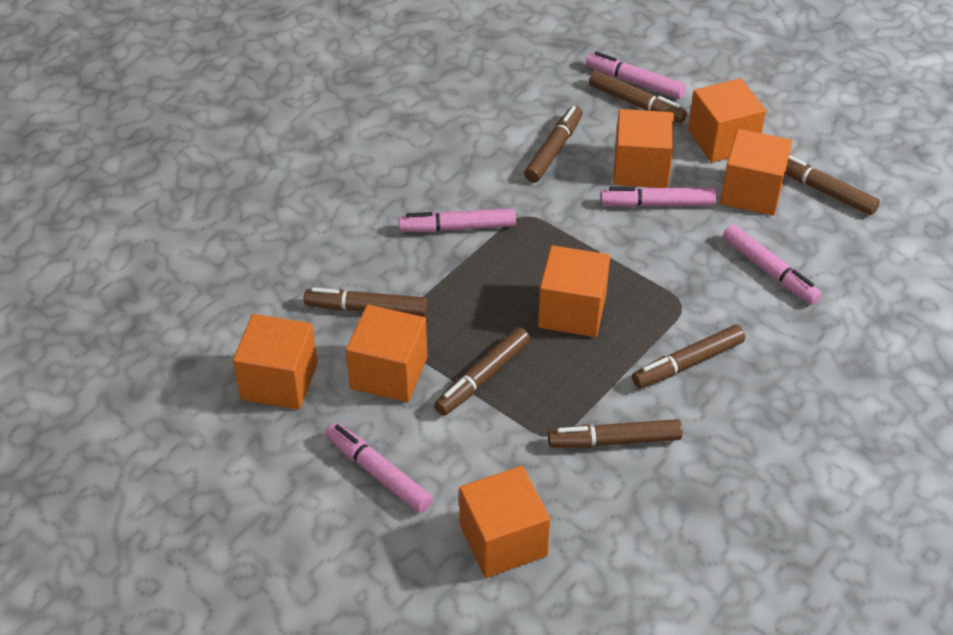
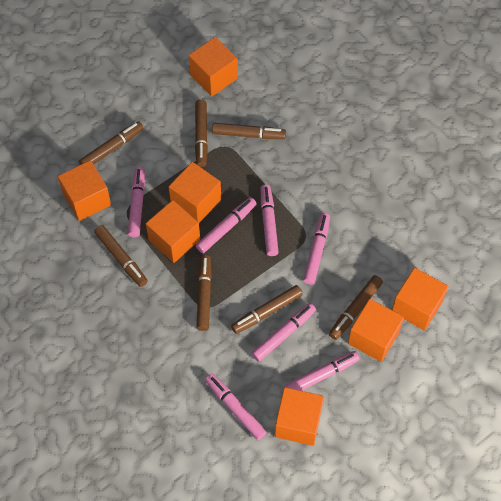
pink marker: [326,423,433,513] [398,208,516,232] [586,51,686,99] [600,187,717,207] [723,225,822,304] = 5 -> [128,167,145,238] [196,197,257,253] [205,373,267,440] [251,303,316,362] [261,184,279,256] [284,351,360,391] [303,213,330,285] = 7

